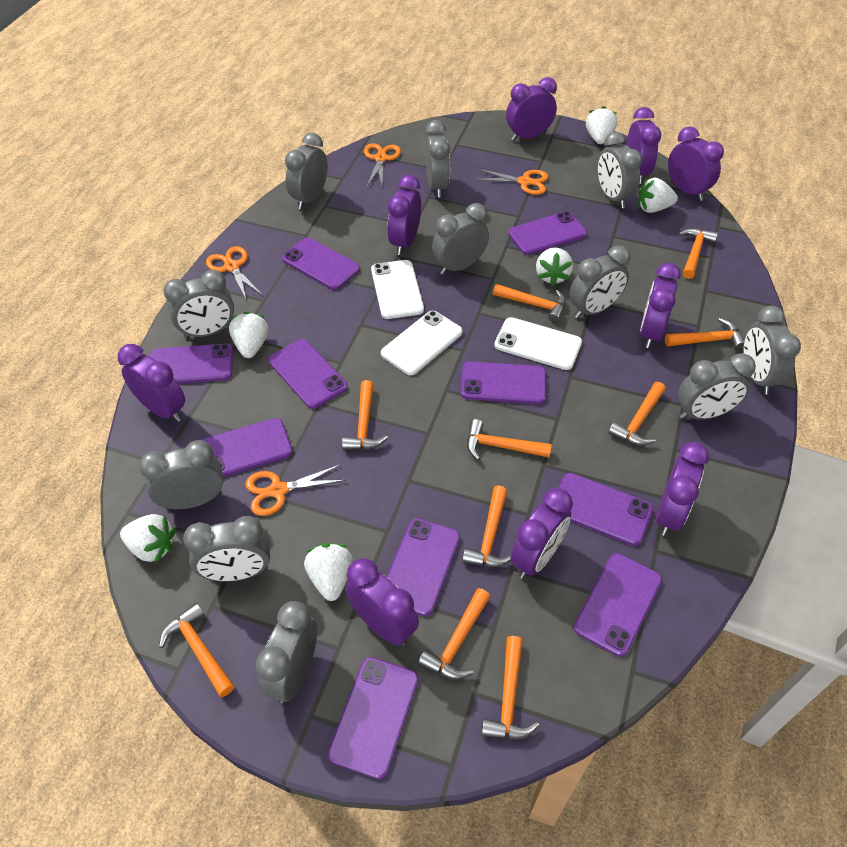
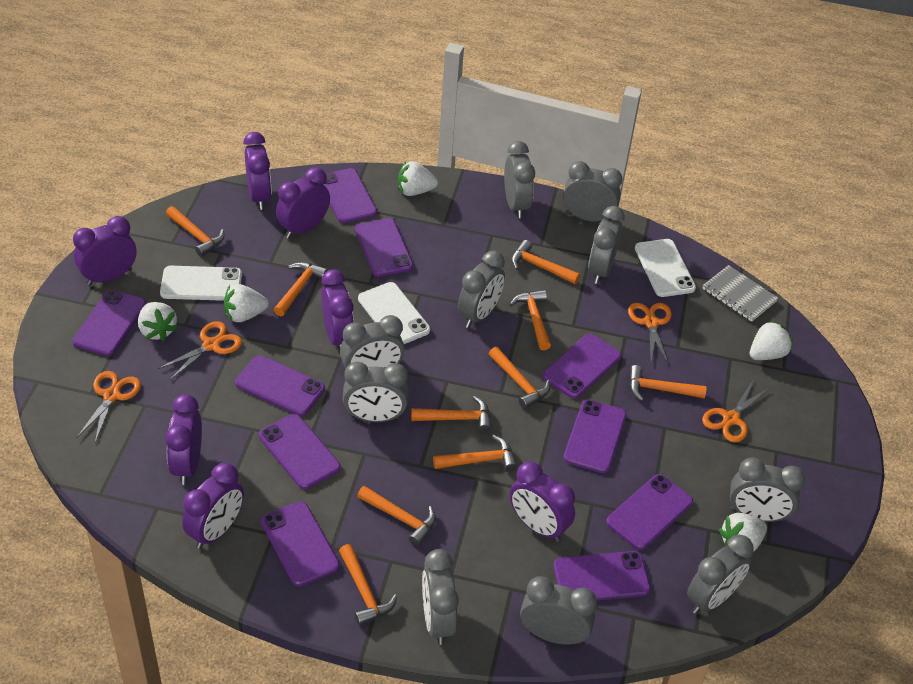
grey clock: [139,440,224,509] [164,270,234,339] [183,516,270,582] [255,601,317,703] [285,133,328,209] [425,120,450,198] [432,203,489,275] [569,246,631,318] [597,132,642,209] [678,353,756,420] [743,306,801,395] = 11 -> [340,315,405,369] [343,362,408,422] [422,549,459,645] [458,251,505,328] [504,141,535,218] [520,576,597,645] [563,161,622,221] [588,206,625,284] [687,535,754,614] [730,458,805,522] = 10
grey notebook: none = 0 -> [702,265,778,322] = 1
purple clock: [118,344,185,422] [345,558,419,646] [387,175,421,255] [506,77,557,141] [510,488,573,579] [626,107,661,184] [640,263,681,348] [656,442,709,536] [668,126,724,201] = 9 -> [73,216,137,286] [165,394,202,485] [182,463,244,549] [243,132,271,210] [276,167,330,239] [321,269,354,350] [510,461,575,542] = 7
white strawberry: [120,514,176,563] [229,312,269,358] [304,543,353,601] [536,247,573,286] [586,106,617,144] [638,178,678,213] = 6 -> [138,302,178,341] [224,284,269,322] [398,161,438,196] [719,513,767,551] [750,320,793,360] = 5

